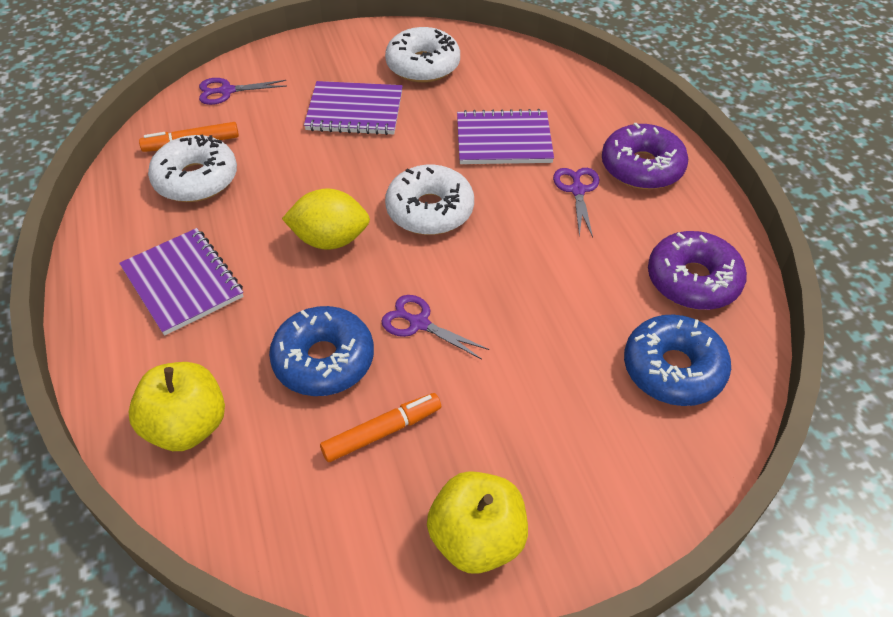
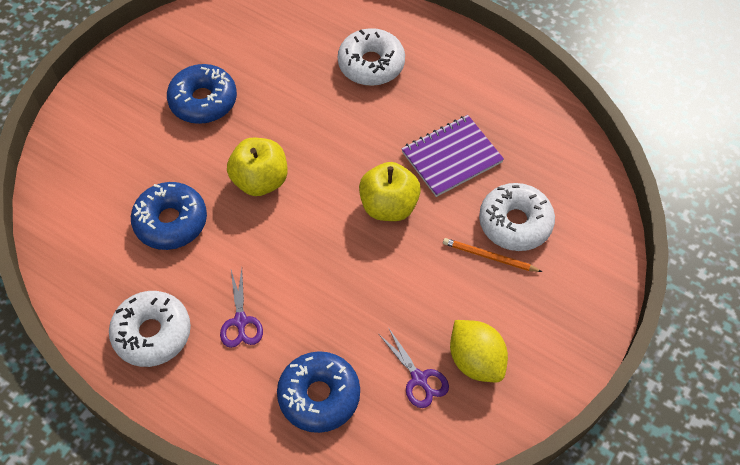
blue donut: [269,306,374,396] [624,315,731,406] = 2 -> [131,182,207,250] [167,64,237,124] [277,351,360,433] = 3
orange marker: [139,122,239,152] [320,393,441,462] = 2 -> none = 0
orange pencil: none = 0 -> [443,238,542,272] = 1
purple donut: [602,123,688,189] [648,231,747,310] = 2 -> none = 0
purple notebook: [119,228,244,336] [304,81,403,135] [457,109,554,164] = 3 -> [401,115,504,197] = 1
purple scissors: [199,78,287,105] [381,295,490,360] [553,168,599,238] = 3 -> [220,269,263,348] [380,327,449,408] = 2

